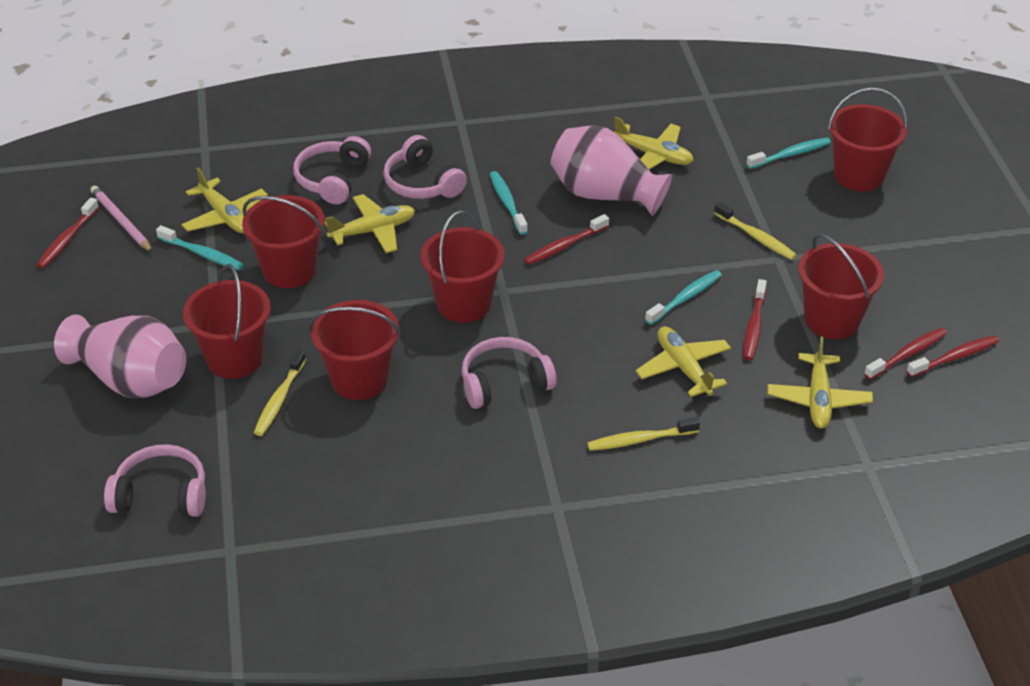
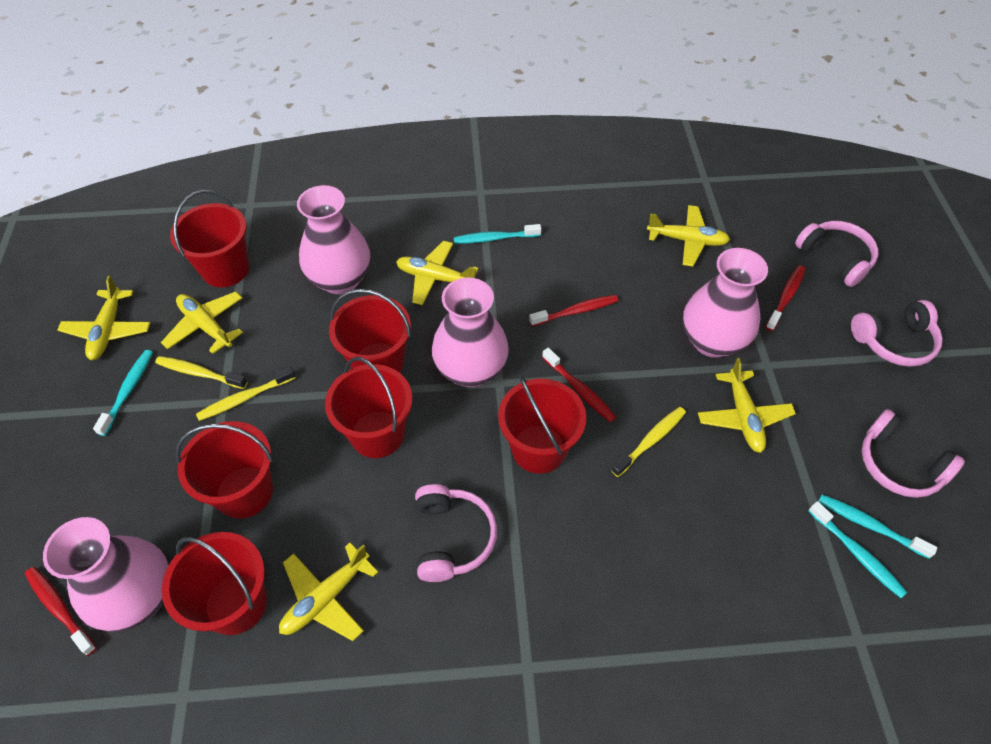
pink pencil: [90,185,153,253] = 1 -> none = 0
pink vase: [54,315,186,399] [550,125,673,216] = 2 -> [43,517,169,632] [297,185,370,294] [432,277,509,387] [683,248,768,358] = 4
red toothbrush: [37,198,99,268] [524,214,609,265] [743,279,767,360] [864,328,947,380] [906,335,999,377] = 5 -> [25,567,97,656] [529,295,618,326] [542,348,616,423] [766,265,805,331] = 4
yellow plane: [181,168,268,233] [325,194,415,253] [614,116,694,170] [636,326,731,397] [767,337,873,428] = 5 -> [58,276,150,360] [161,292,243,354] [279,543,378,641] [396,241,479,305] [647,205,730,267] [698,358,796,453] = 6

